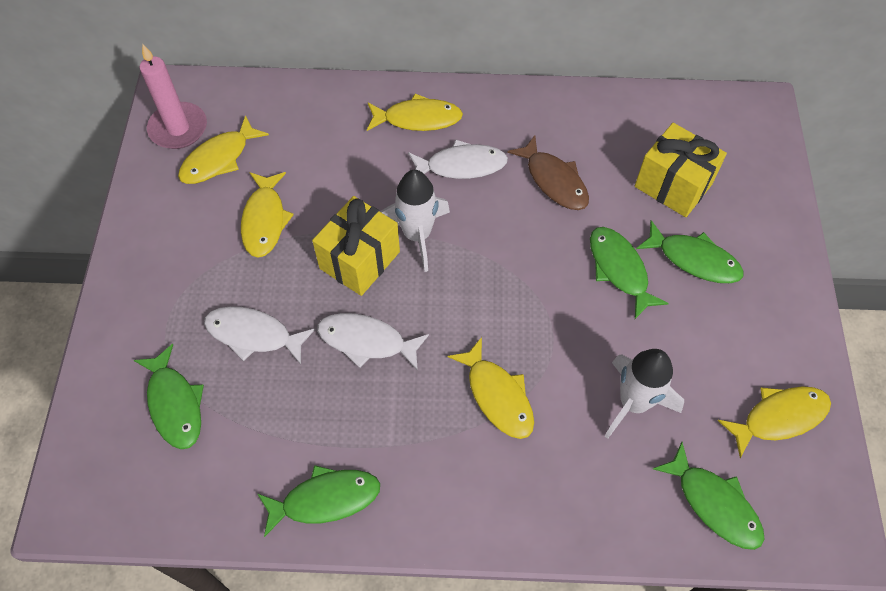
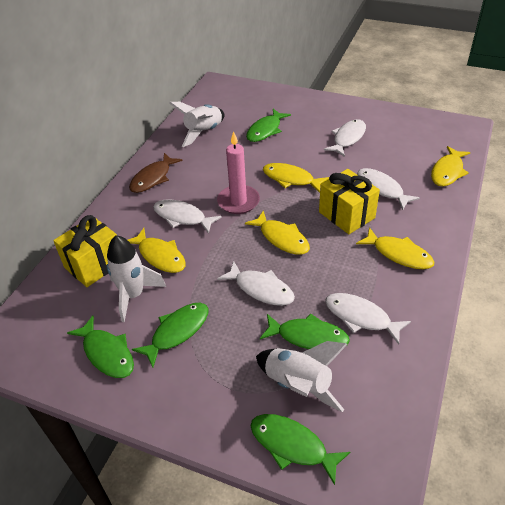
white fish: [204,306,315,364] [317,313,429,371] [408,140,508,179] = 3 -> [153,199,222,234] [217,261,295,306] [324,119,366,157] [325,293,411,345] [357,168,420,210] = 5
white rocket: [379,170,450,272] [605,349,684,439] = 2 -> [106,235,166,322] [169,102,224,147] [256,341,348,412] = 3

